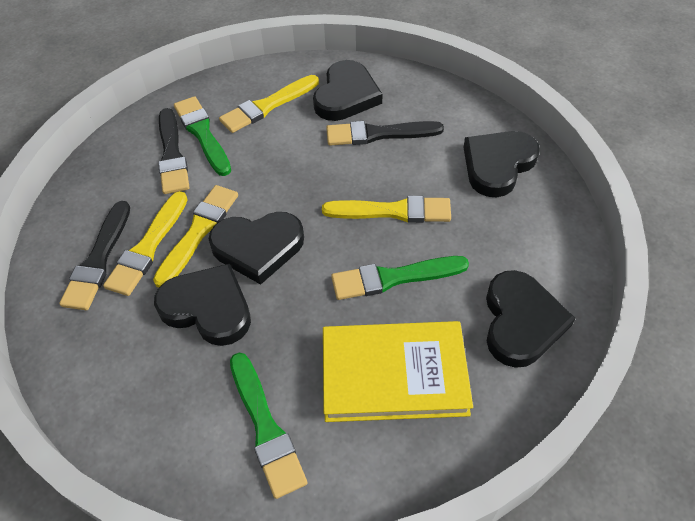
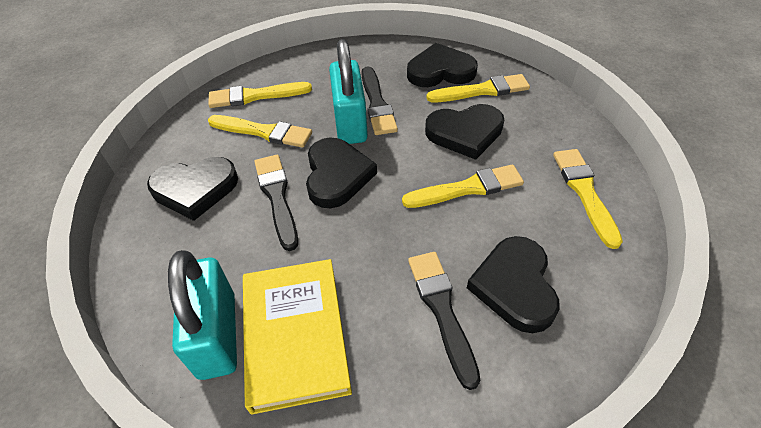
green brush: [174,96,231,176] [230,353,307,499] [331,256,469,300] = 3 -> none = 0
turquoise padlock: none = 0 -> [168,250,237,380] [329,39,368,144] = 2
yellow brush: [103,191,188,296] [153,185,238,288] [219,75,319,133] [322,196,451,223] = 4 -> [208,82,312,108] [208,115,312,148] [402,165,524,208] [427,74,530,102] [553,149,623,249] = 5

